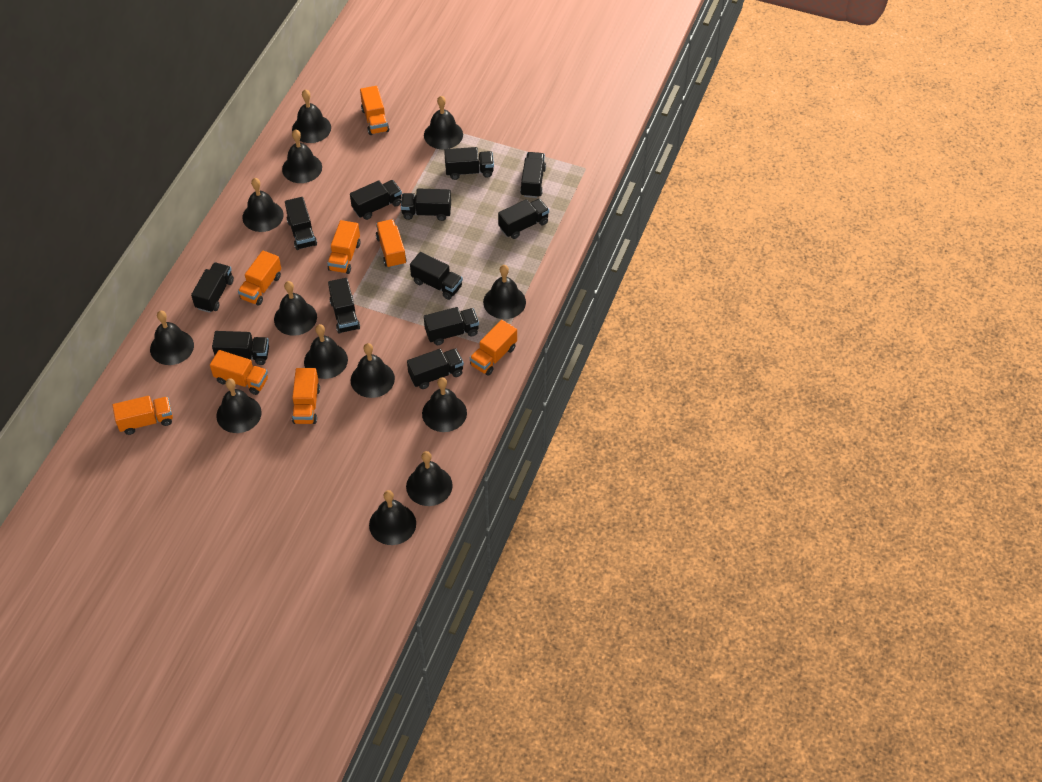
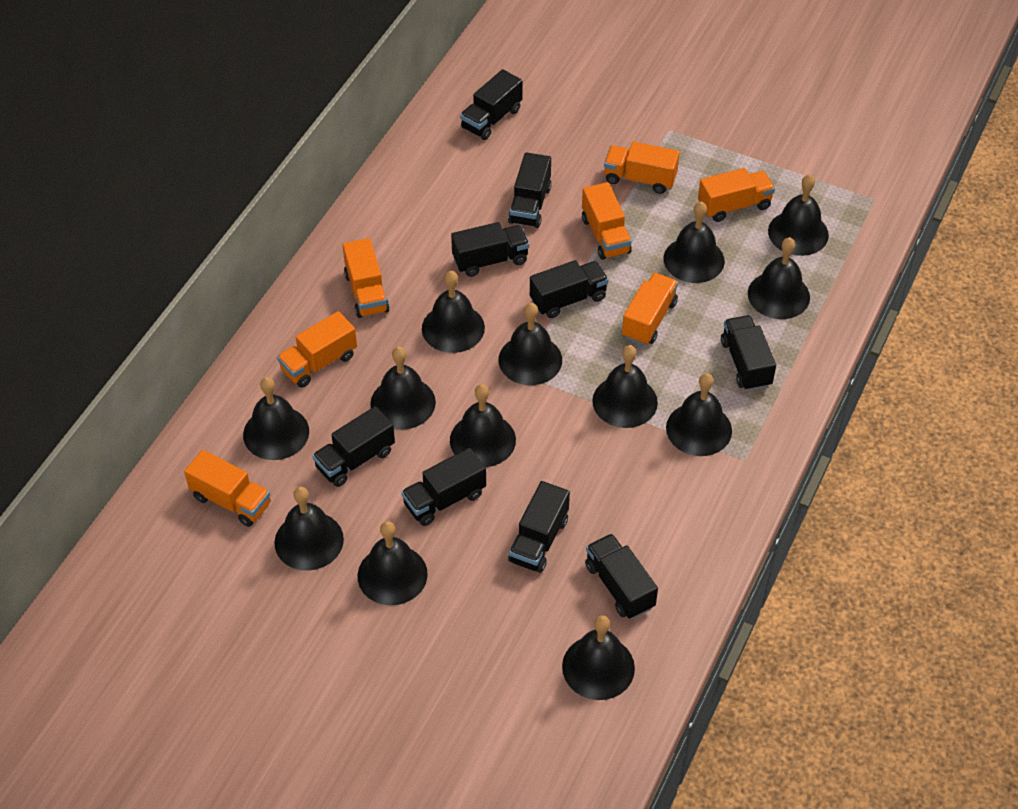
black truck: [191,262,234,313] [212,331,269,365] [285,197,317,250] [328,278,360,334] [350,180,402,220] [401,188,451,221] [407,348,464,389] [410,252,463,300] [424,307,479,345] [444,147,494,180] [498,199,549,239] [520,152,546,198] = 12 -> [312,406,395,487] [401,448,486,526] [451,222,529,277] [460,69,523,140] [508,152,552,228] [508,481,570,573] [530,260,609,318] [585,534,658,619] [721,315,776,391] = 9
orange truck: [112,396,173,435] [210,350,268,395] [238,250,281,306] [292,368,320,424] [327,220,360,274] [360,86,389,135] [376,219,407,268] [470,320,517,376] = 8 -> [184,450,271,527] [277,311,357,388] [343,238,390,318] [582,182,632,260] [604,142,680,194] [622,273,678,345] [698,168,775,222] = 7

